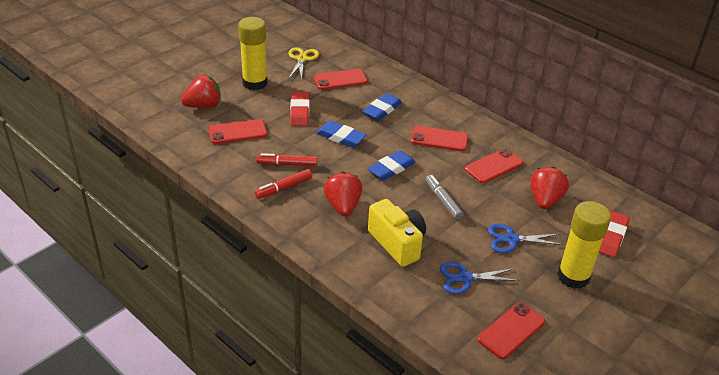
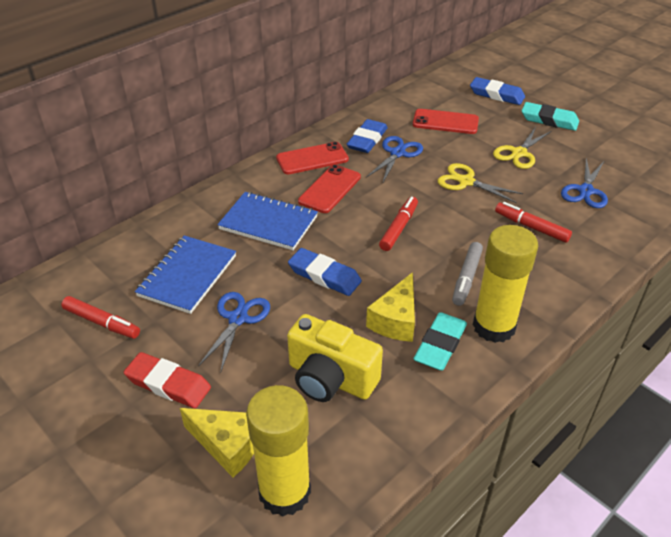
blue notebook: none = 0 -> [135,235,236,314] [217,192,318,250] = 2
blue scissors: [439,262,520,294] [488,224,564,253] = 2 -> [198,292,270,371] [367,136,423,184] [561,158,608,208] = 3
red eraser: [290,92,310,126] [599,211,630,257] = 2 -> [124,352,211,408] = 1
red marker: [255,169,312,199] [257,153,317,166] = 2 -> [61,296,140,339] [379,197,418,251] [495,202,572,243] = 3
red phone: [209,119,267,144] [314,69,368,90] [411,126,468,151] [465,148,523,183] [477,302,545,359] = 5 -> [276,142,349,174] [298,164,361,213] [413,109,479,134] = 3
red strawberry: [181,75,221,108] [324,172,363,217] [530,167,569,209] = 3 -> none = 0
turquoise eraser: none = 0 -> [414,312,467,371] [522,102,579,131] = 2
yellow cheese: none = 0 -> [180,408,254,477] [366,272,415,342] = 2
yellow scissors: [288,47,319,80] = 1 -> [438,163,523,203] [493,127,551,169] = 2

